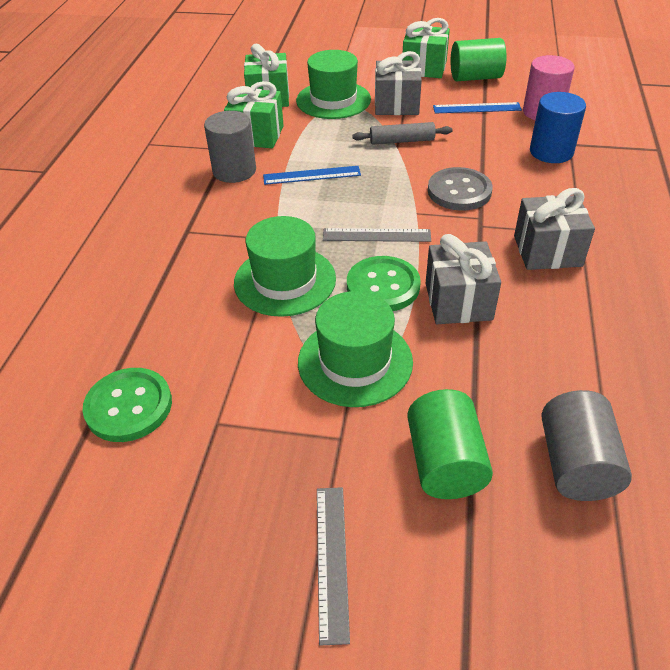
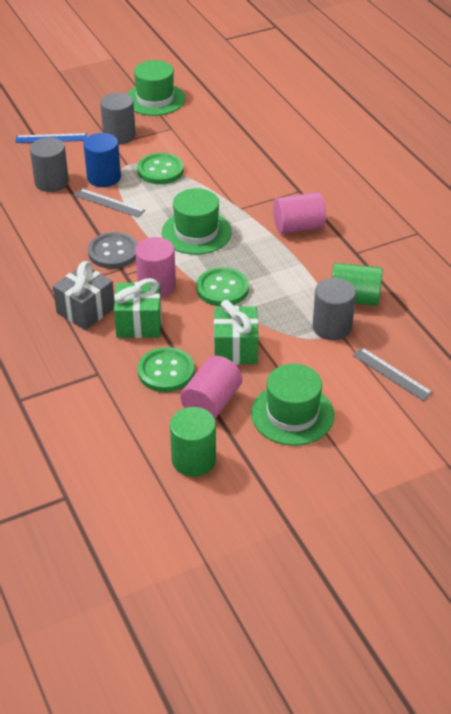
blue ruler: [263,166,361,185] [433,102,522,114] = 2 -> [15,133,87,143] = 1
green button: [82,368,172,442] [347,256,421,311] = 2 -> [137,153,184,184] [138,347,195,392] [196,267,249,306] = 3
green gift: [224,81,284,148] [244,44,289,107] [402,18,450,78] = 3 -> [114,278,162,338] [214,300,258,365] = 2
grey cylinder: [204,111,256,183] [541,390,632,501] = 2 -> [30,138,69,192] [100,93,136,144] [313,278,356,340] = 3
grey gift: [375,51,422,115] [426,234,501,324] [514,188,595,270] = 3 -> [53,261,114,330] = 1
grey rolling pin: [352,122,452,145] = 1 -> none = 0
pink cylinder: [523,55,574,120] = 1 -> [135,237,176,297] [180,356,242,419] [273,192,326,234] = 3

